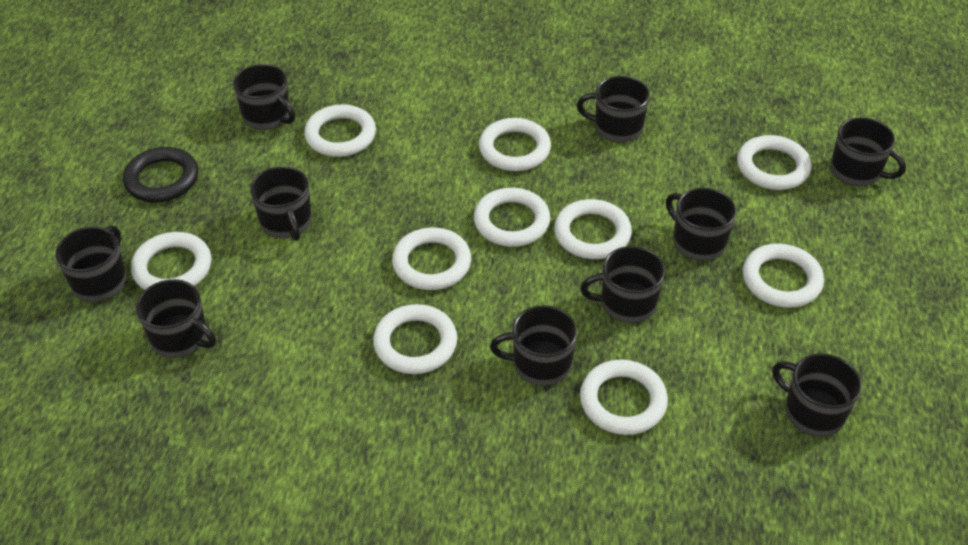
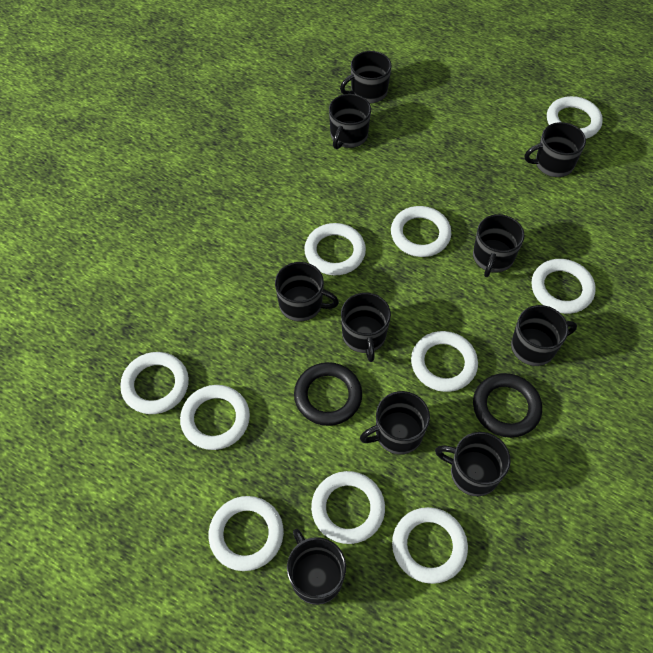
black ring: [123,147,198,202] = 1 -> [294,362,362,426] [473,373,542,438] = 2

